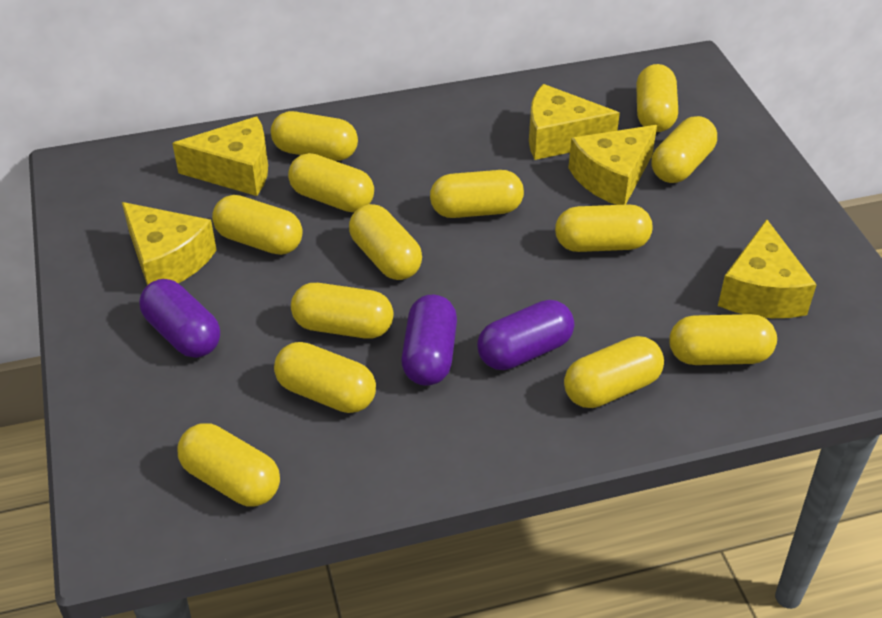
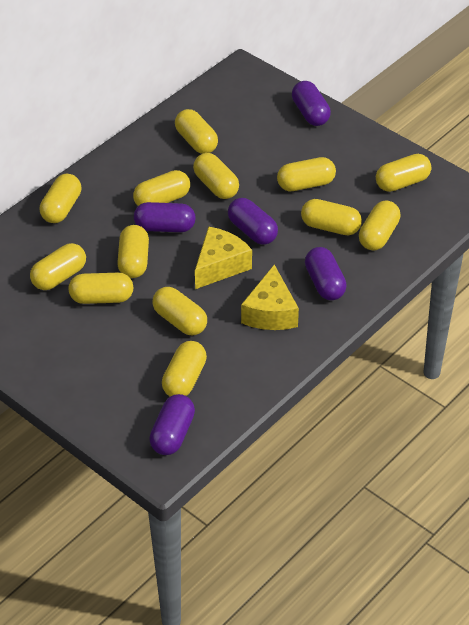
purple capsule: [139,279,220,358] [401,295,457,386] [477,300,574,370] = 3 -> [134,202,196,232] [149,394,195,455] [228,198,278,245] [292,81,331,126] [305,247,347,300] = 5
yellow cheese: [122,202,217,285] [172,116,268,196] [529,84,620,160] [568,125,657,205] [718,219,817,318] = 5 -> [195,226,252,289] [241,265,299,330] = 2

